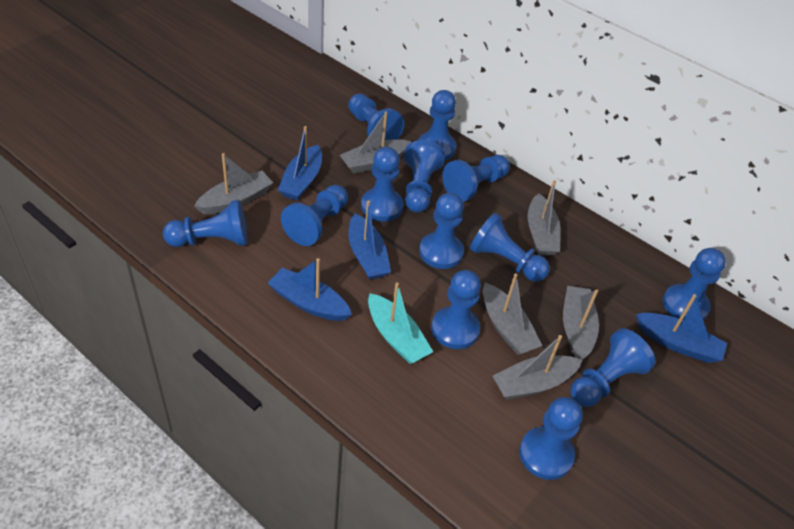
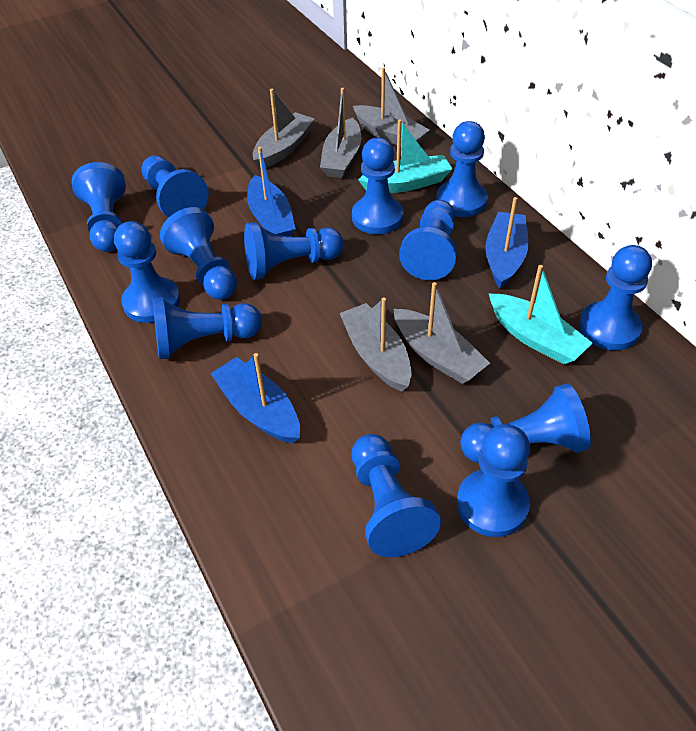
blue boat: [268,258,352,321] [278,126,322,200] [348,200,391,280] [636,294,727,363] = 4 -> [210,353,300,443] [247,147,296,237] [486,197,529,289] = 3
grey boat: [194,153,273,214] [340,112,411,174] [483,273,543,355] [493,335,582,400] [528,180,561,256] [563,286,599,360] = 6 -> [253,89,315,169] [320,88,361,178] [340,298,412,392] [353,67,429,145] [394,282,490,384] = 5
turquoise boat: [368,282,433,364] = 1 -> [358,120,452,193] [489,265,592,365] = 2

